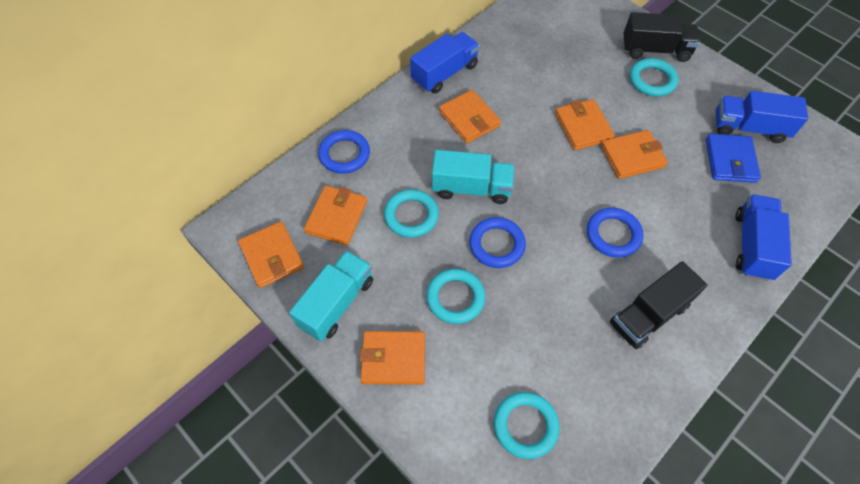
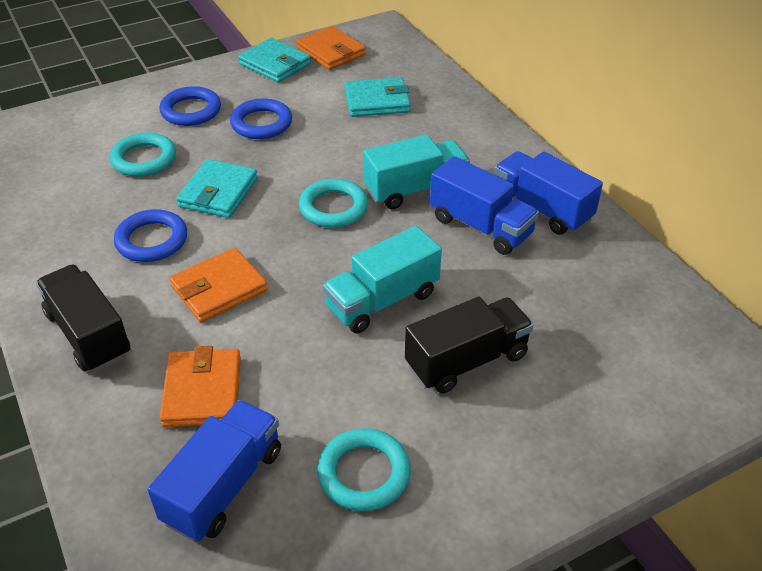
blue wallet: [706,134,761,183] = 1 -> none = 0
orange wallet: [238,221,304,288] [304,186,367,245] [359,331,425,385] [439,90,501,143] [555,99,615,150] [601,130,668,179] = 6 -> [159,346,241,427] [169,248,268,322] [296,26,366,70] = 3
turquoise ring: [384,189,439,238] [426,269,485,324] [494,392,560,459] [630,58,678,96] = 4 -> [110,132,176,177] [299,179,368,228] [317,428,411,511] = 3
turquoise wallet: none = 0 -> [176,159,258,218] [238,38,311,83] [345,77,411,117] = 3

